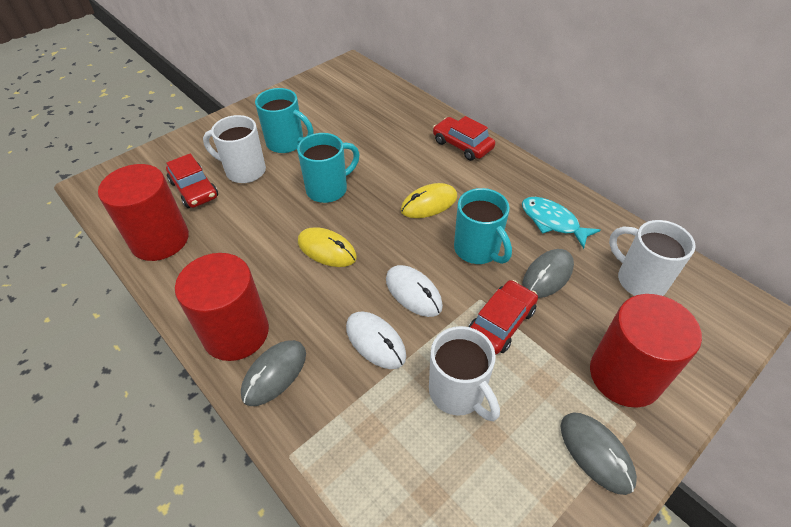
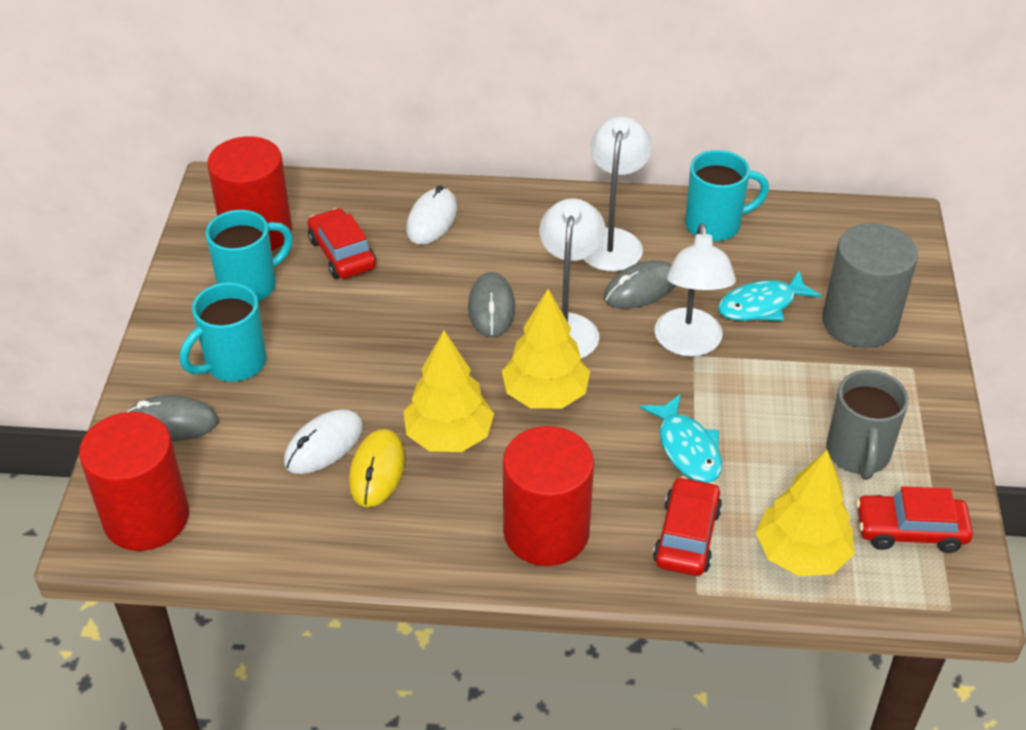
grey cylinder: none = 0 -> [823,223,918,348] = 1
grey mug: none = 0 -> [826,370,909,480] = 1
turquoise fish: [522,197,600,249] = 1 -> [640,394,722,483] [718,271,822,321] = 2
white lamp: none = 0 -> [540,198,605,359] [583,116,652,271] [654,223,736,357] = 3
white mug: [203,115,266,183] [429,326,500,421] [609,220,696,296] = 3 -> none = 0
yellow mouse: [298,227,357,267] [401,183,457,218] = 2 -> [349,429,405,507] = 1
yellow tree: none = 0 -> [403,331,494,452] [502,289,590,409] [756,450,854,576] = 3

